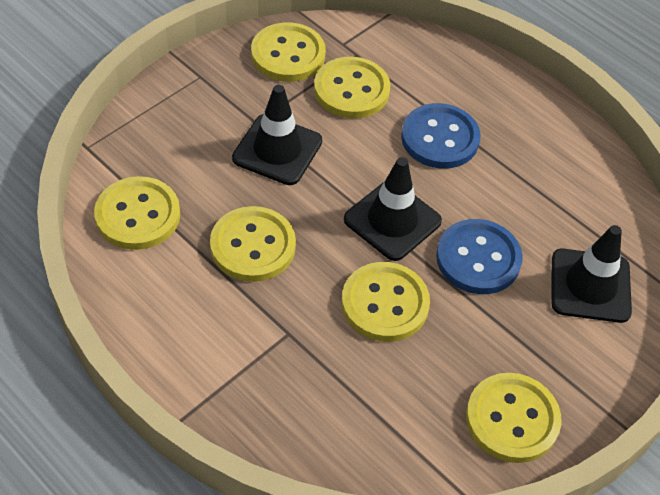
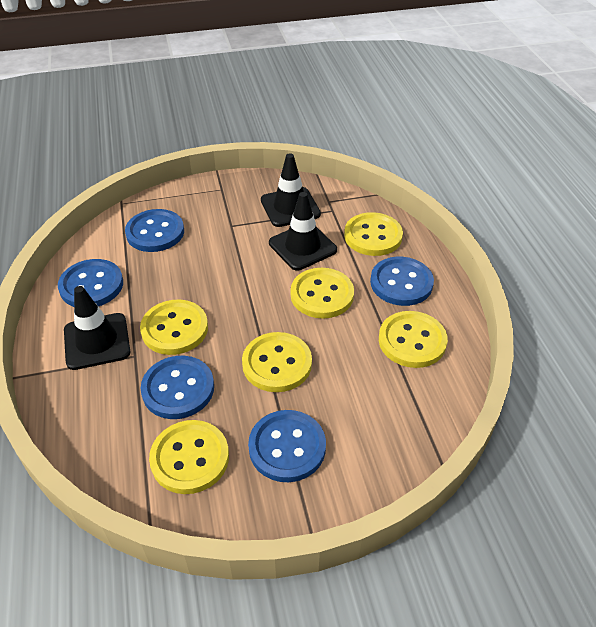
blue button: [401,103,481,169] [436,219,523,294] = 2 -> [58,259,123,307] [125,209,184,252] [141,356,214,419] [248,410,326,482] [370,257,434,306] = 5

